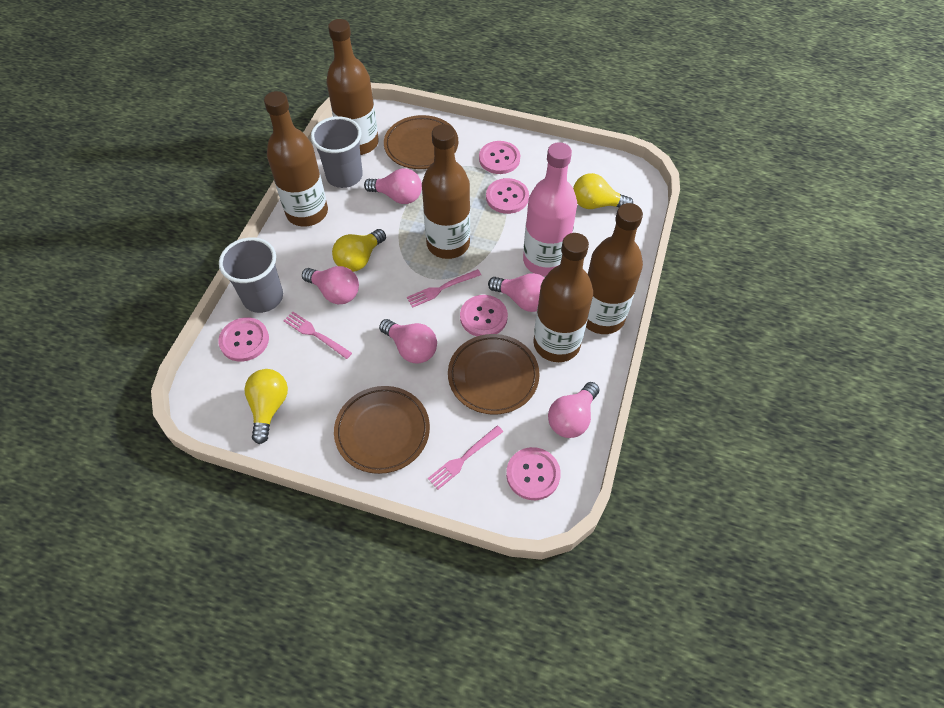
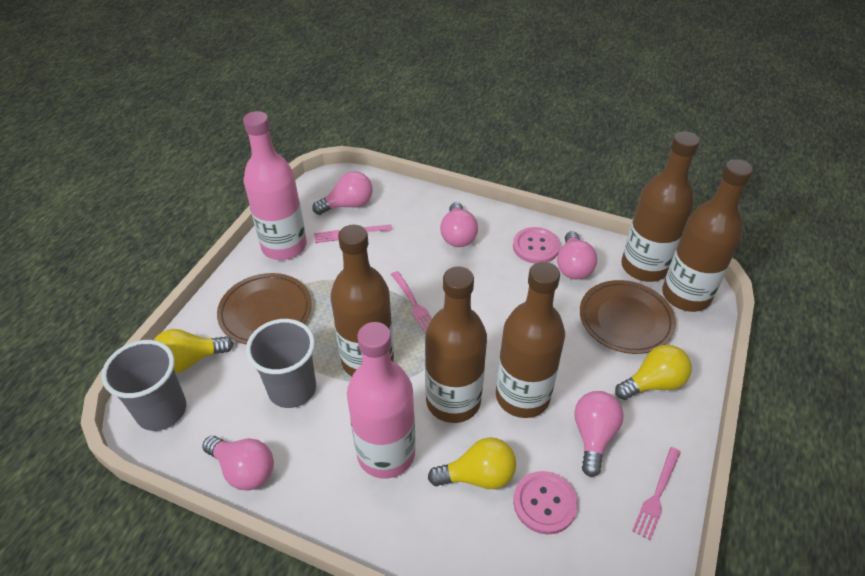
brown plate: [334,386,430,474] [384,115,458,169] [448,334,540,415] = 3 -> [217,273,312,344] [580,280,676,354] = 2
pink bottle: [523,142,577,276] = 1 -> [243,111,307,260] [347,322,416,479] = 2
pink button: [218,317,269,361] [460,295,508,336] [479,141,520,174] [486,178,529,214] [506,447,561,500] = 5 -> [513,227,560,264] [513,471,578,535] = 2

